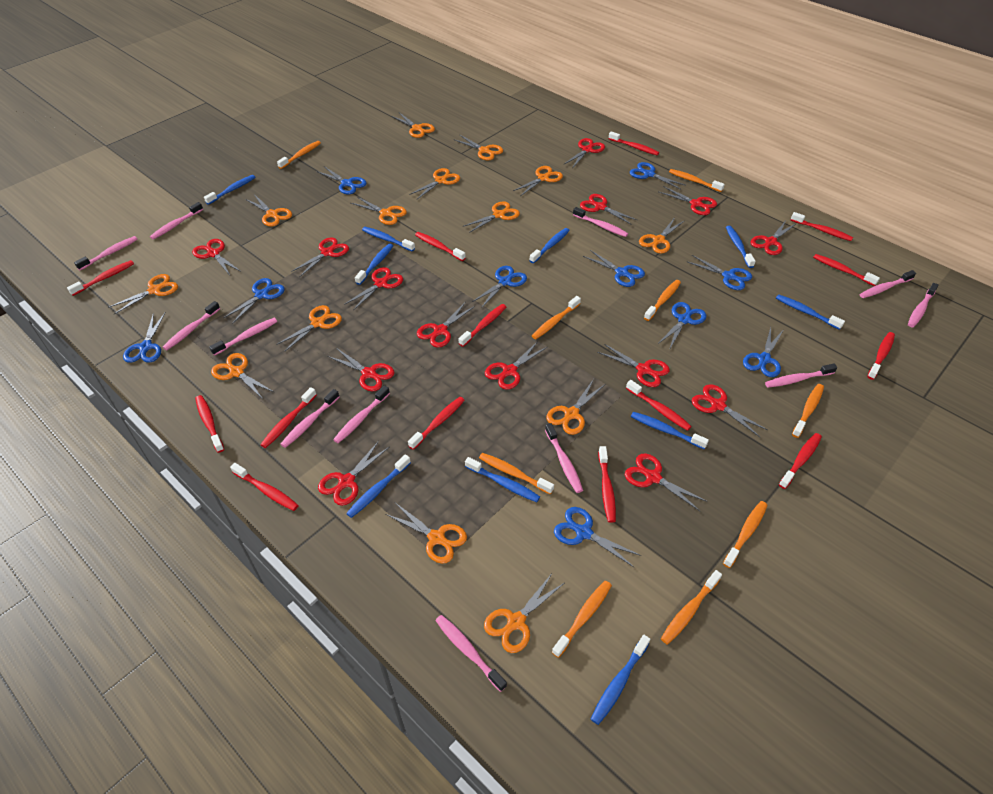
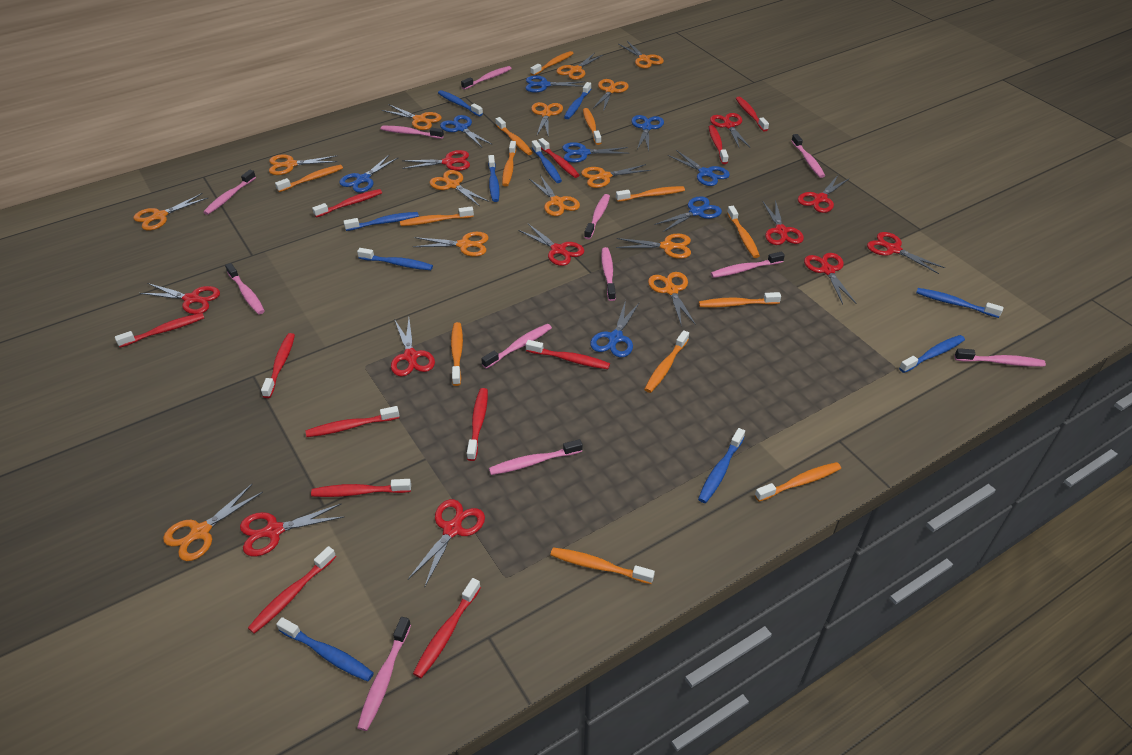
blue scissors: [123,312,166,363] [223,278,285,324] [316,166,367,194] [472,266,527,308] [554,507,642,567] [583,250,645,287] [630,162,685,189] [658,302,706,350] [686,255,752,290] [743,327,783,377] = 10 -> [339,155,399,193] [440,115,491,147] [525,76,585,92] [562,142,630,163] [590,300,640,357] [631,115,664,151] [654,196,722,232] [668,150,730,186] = 8
orange toothbrush: [277,141,321,169] [479,453,554,494] [532,296,581,339] [552,581,612,658] [644,280,681,321] [661,570,722,644] [669,169,725,192] [723,501,768,568] [792,384,824,438] = 9 -> [275,165,343,192] [400,206,474,226] [451,322,463,386] [496,117,533,155] [502,141,517,186] [530,51,574,76] [550,547,655,584] [583,108,601,145] [616,186,685,202] [644,330,689,393] [699,292,781,308] [727,206,760,258] [755,462,841,502] = 13
red scissors: [192,239,240,275] [291,237,349,277] [318,441,389,506] [327,348,395,391] [344,267,403,310] [417,303,475,348] [485,341,547,390] [564,138,605,167] [580,194,637,225] [597,344,670,387] [625,454,708,511] [659,186,717,215] [692,384,768,437] [750,221,797,255] = 14 -> [140,283,220,314] [240,504,344,557] [391,318,435,376] [402,150,470,171] [408,499,485,588] [518,224,584,266] [710,113,751,148] [763,200,804,245] [798,175,850,213] [804,253,856,305] [867,232,945,274] = 11
red toothbrush: [67,260,134,296] [195,395,224,453] [230,463,299,511] [260,387,316,448] [408,397,465,450] [415,232,466,261] [459,304,506,347] [598,446,616,523] [608,131,659,155] [626,380,692,431] [779,433,822,489] [791,212,853,241] [813,254,880,286] [867,332,895,380] = 14 -> [115,313,204,348] [248,546,336,634] [261,333,295,398] [305,406,399,437] [311,479,411,497] [312,189,382,218] [413,578,481,678] [467,388,488,461] [526,340,610,369] [538,138,579,178] [709,125,728,164] [736,97,769,132] = 12

